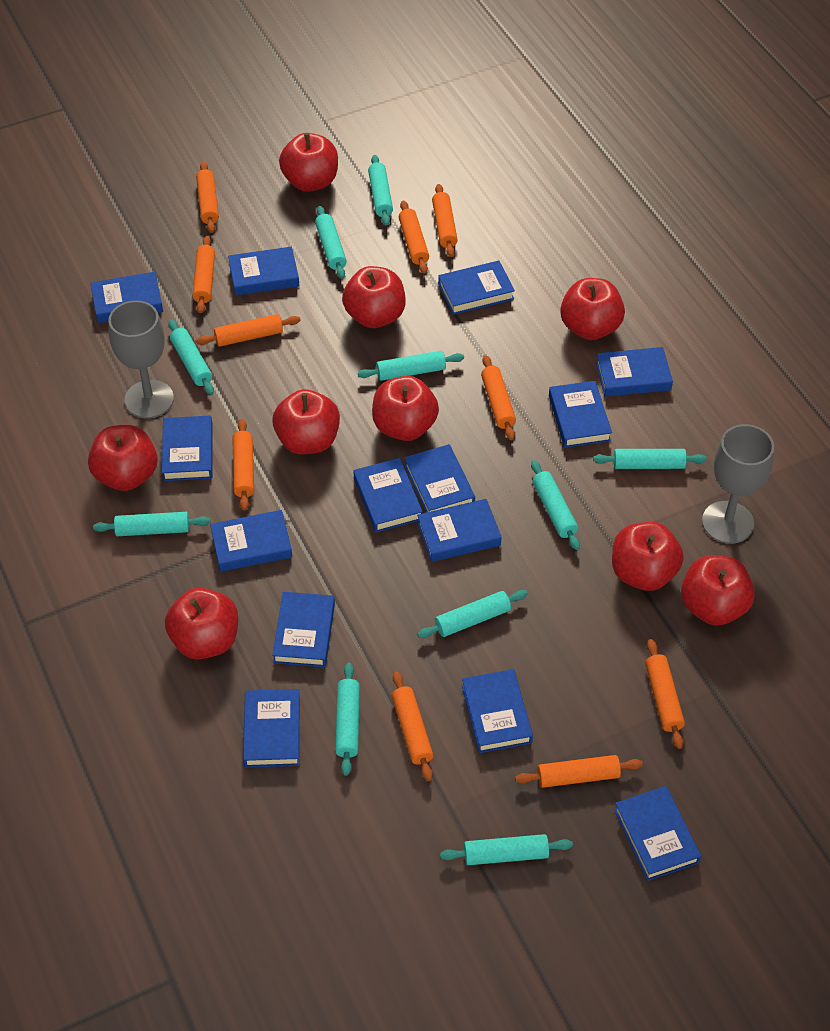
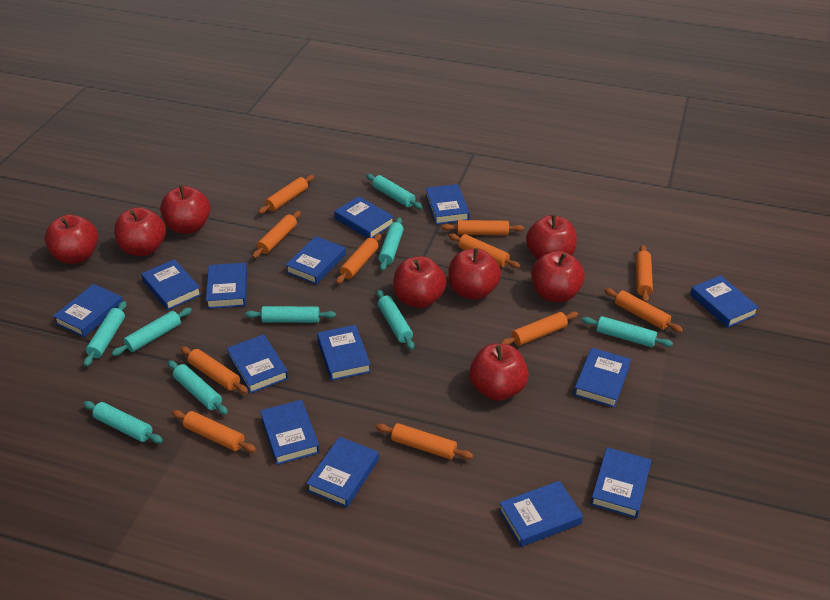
grey goblet: [108,300,174,418] [702,424,774,544] = 2 -> none = 0
orange rolling pin: [193,236,215,313] [196,162,219,233] [196,314,301,347] [232,419,254,511] [392,671,433,781] [399,200,429,274] [432,184,458,257] [481,355,516,440] [515,755,643,788] [645,639,685,749] = 10 -> [172,410,256,452] [180,346,248,394] [252,211,301,258] [258,175,314,214] [336,234,381,284] [376,423,473,459] [442,220,524,235] [449,233,520,268] [500,312,578,346] [604,288,683,333] [636,245,653,303] = 11
red apple: [88,425,158,491] [165,588,238,659] [272,389,340,454] [279,133,338,192] [342,266,406,328] [372,376,439,441] [560,278,625,340] [612,522,684,591] [681,555,755,625] = 9 -> [45,215,98,264] [114,207,166,256] [160,185,210,234] [393,256,447,308] [449,248,501,300] [469,344,529,401] [526,215,577,259] [531,251,585,302] = 8
turquoise rolling pin: [93,512,211,536] [169,320,214,395] [315,206,347,279] [335,663,360,776] [358,351,464,381] [368,155,393,226] [417,590,528,638] [440,834,573,865] [531,460,580,550] [593,449,707,469] = 10 -> [83,401,163,443] [84,301,126,367] [112,308,192,356] [168,360,228,415] [245,306,336,323] [366,174,422,209] [377,290,414,350] [378,217,404,271] [581,316,673,347] = 9

